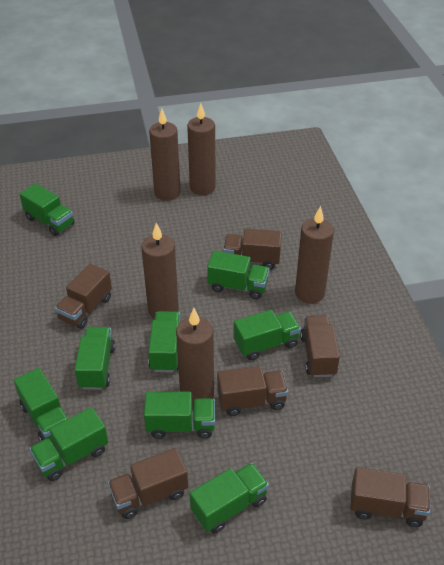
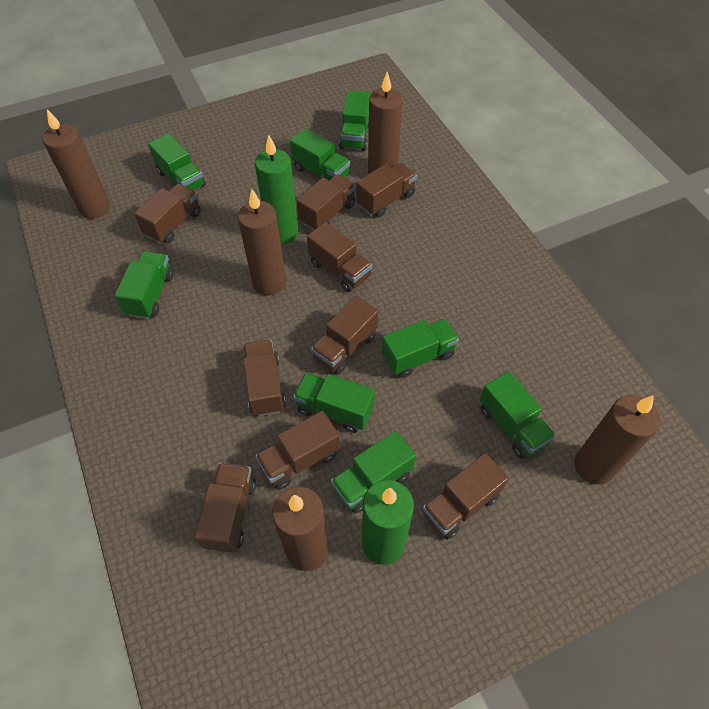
brown truck: [55,264,112,329] [108,448,188,519] [217,366,288,416] [223,229,282,270] [300,315,340,377] [350,467,430,527] = 6 -> [134,184,201,243] [194,463,256,553] [243,340,286,416] [255,411,340,490] [297,174,356,231] [307,222,372,292] [311,296,378,374] [356,163,417,218] [422,453,509,540] = 9
green candle: none = 0 -> [255,135,299,244] [362,480,414,565] = 2
green truck: [14,368,68,442] [19,183,74,236] [30,407,108,481] [75,327,115,390] [144,391,215,439] [148,311,180,372] [190,463,269,534] [207,251,269,299] [234,310,301,360] = 9 -> [115,252,174,319] [148,133,206,190] [290,128,350,180] [293,373,375,433] [331,431,416,514] [339,91,371,151] [382,319,459,378] [480,371,556,459] = 8

